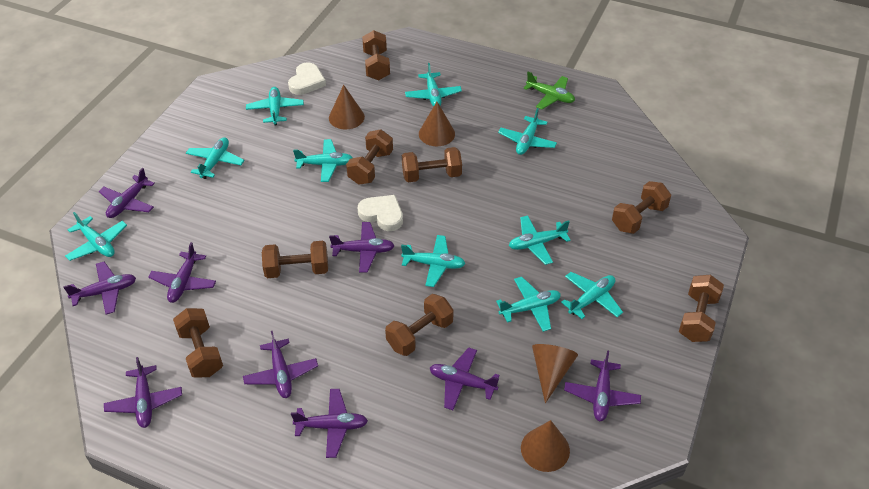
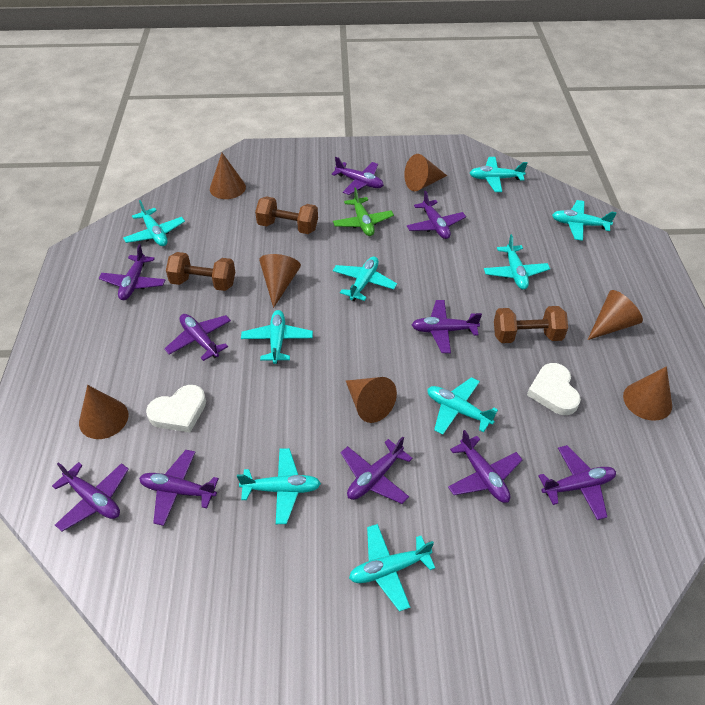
brown cone: [329,85,365,129] [419,102,455,146] [521,420,570,472] [532,344,578,403] = 4 -> [79,385,129,439] [210,153,246,199] [259,254,301,308] [346,377,397,423] [404,154,447,191] [588,290,643,340] [623,367,672,421] = 7
brown dumbbell: [173,308,223,378] [262,241,328,278] [346,129,393,185] [362,30,390,81] [385,294,454,356] [402,147,462,182] [612,181,671,234] [679,275,724,342] = 8 -> [166,252,235,291] [255,196,318,234] [494,306,568,343] = 3
purple plane: [63,262,136,315] [99,168,155,218] [104,357,182,428] [148,242,216,303] [243,331,318,398] [291,389,368,458] [329,222,395,273] [430,347,500,410] [564,350,641,421] = 9 -> [52,462,129,531] [99,244,165,300] [139,450,219,526] [164,314,231,361] [332,157,384,195] [341,437,413,504] [407,191,466,239] [412,300,482,353] [448,430,523,503] [538,445,616,520] = 10
turquoise plane: [65,212,127,261] [186,137,245,179] [246,87,304,125] [293,139,353,182] [401,235,466,287] [405,63,462,107] [496,277,561,332] [498,108,557,155] [509,215,571,265] [561,272,623,319] = 10 -> [123,200,185,246] [237,448,321,524] [241,310,313,364] [333,256,397,301] [349,524,435,612] [427,377,498,435] [470,157,528,192] [484,234,550,290] [552,200,617,241] = 9

